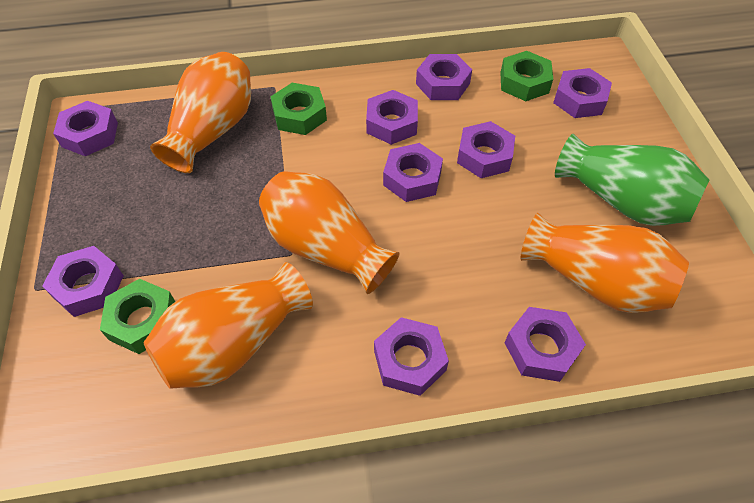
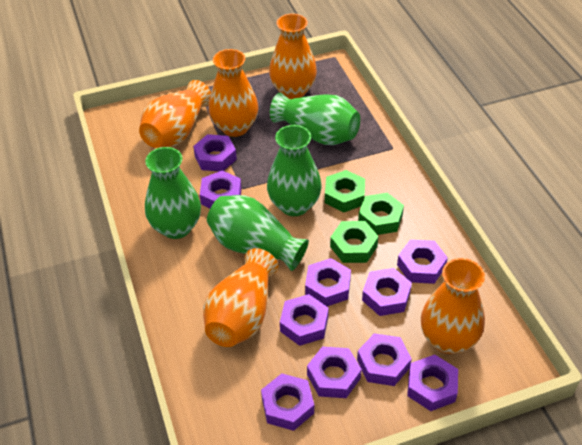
green vase: [555,134,710,226] = 1 -> [145,147,201,239] [207,195,309,271] [267,125,322,216] [270,93,360,145] = 4
orange vase: [144,262,313,389] [150,52,251,173] [259,171,399,294] [521,213,689,313] = 4 -> [139,80,211,148] [203,248,278,347] [209,49,258,137] [269,13,317,99] [421,258,485,354] = 5
purple nut: [42,246,124,317] [53,101,118,156] [366,90,418,145] [374,317,449,396] [383,143,443,202] [416,54,472,100] [457,121,515,178] [505,307,586,382] [553,68,612,118] = 9 -> [193,134,237,171] [200,170,242,208] [261,373,314,431] [280,294,329,346] [305,258,351,306] [307,347,362,398] [357,333,412,386] [362,268,412,316] [397,240,448,284] [407,355,458,411] = 10

